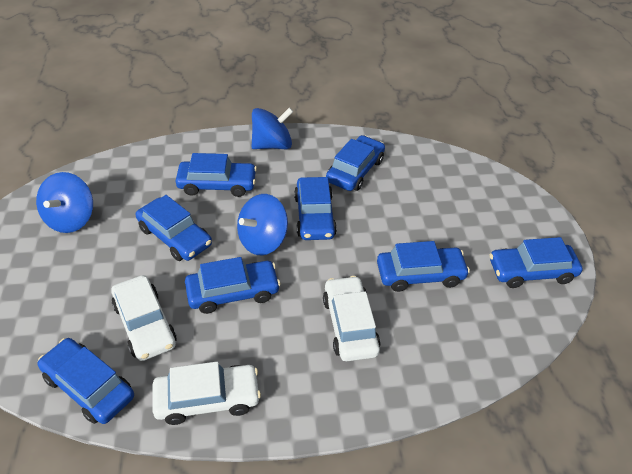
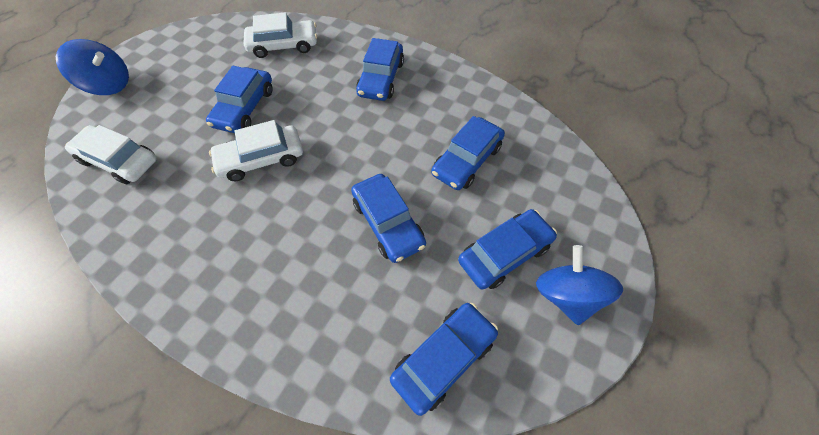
blue car: [38,338,134,424] [136,195,212,261] [176,153,257,197] [185,257,280,314] [294,177,337,240] [326,135,385,191] [377,241,470,292] [489,237,583,288] = 8 -> [206,66,273,133] [351,174,426,263] [356,38,404,101] [390,303,498,416] [431,116,505,190] [458,209,557,290] = 6
blue spinning top: [36,172,93,233] [237,194,288,255] [251,107,293,149] = 3 -> [56,39,129,95] [536,245,623,325] = 2

